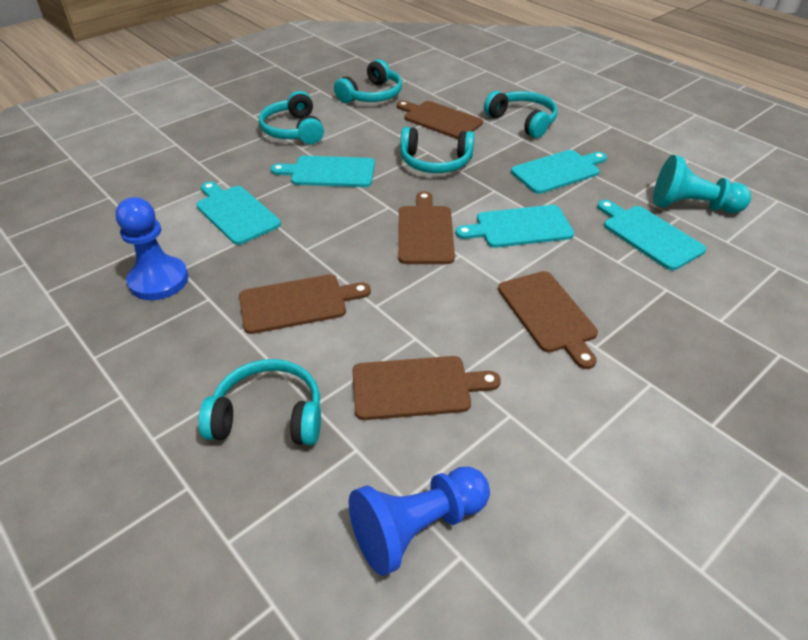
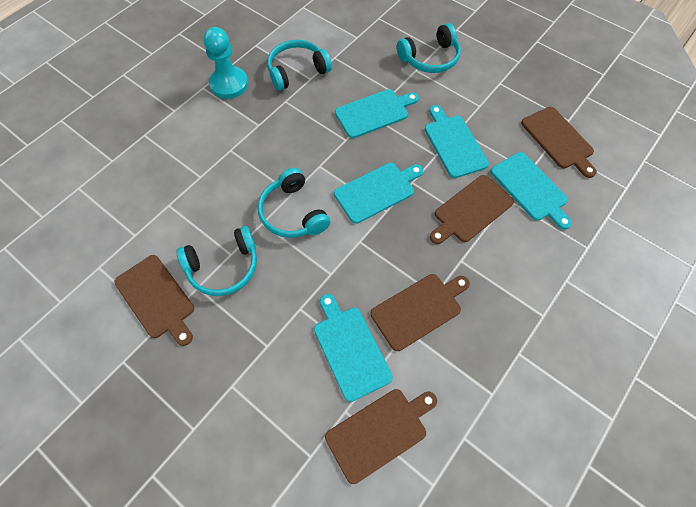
blue pawn: [115,197,188,300] [349,466,490,576] = 2 -> none = 0
turquoise headphones: [198,359,321,445] [259,91,324,144] [334,59,402,103] [400,127,475,173] [484,91,557,138] = 5 -> [177,226,257,296] [258,168,330,238] [267,40,332,91] [397,23,461,73] = 4

